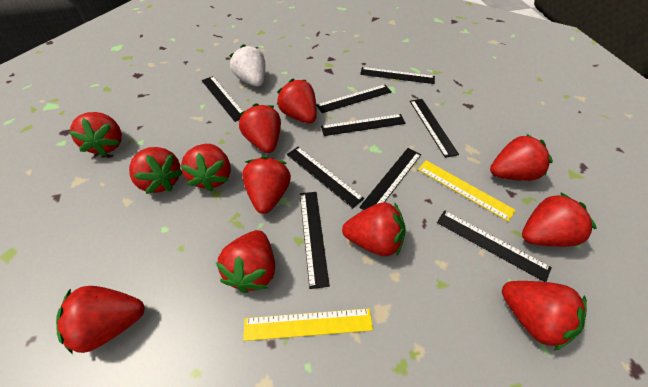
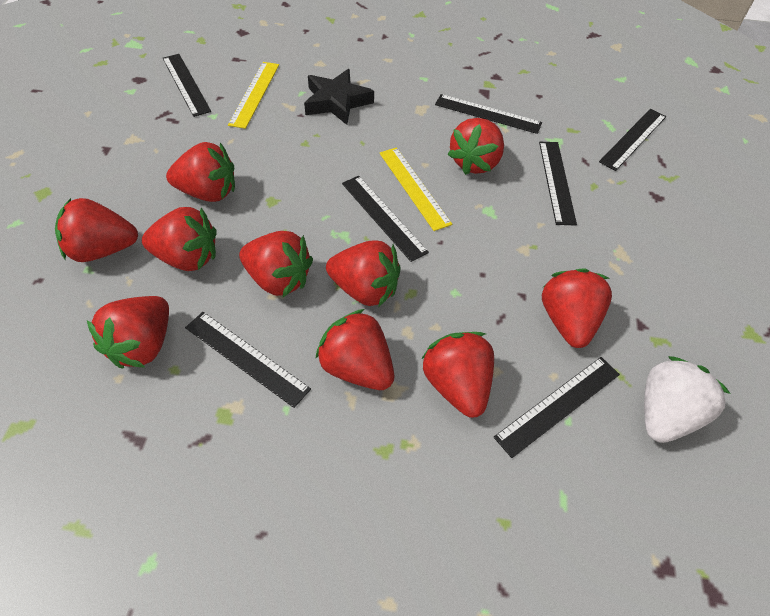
black ruler: [202,76,243,122] [287,147,364,208] [300,192,330,289] [316,85,392,113] [321,114,406,136] [359,148,421,210] [360,67,435,84] [410,99,459,158] [437,210,552,282] = 9 -> [163,54,211,117] [185,312,311,408] [342,176,429,262] [435,94,542,134] [494,357,620,458] [539,142,577,225] [599,109,666,171] = 7
black star: none = 0 -> [304,69,374,125] = 1
red strawberry: [56,286,145,354] [68,112,122,156] [129,147,182,194] [180,144,231,191] [216,230,275,293] [238,103,281,153] [242,156,291,214] [277,79,317,123] [342,202,406,256] [490,134,553,181] [502,281,587,351] [522,192,597,247] = 12 -> [55,198,138,262] [87,296,169,369] [142,207,217,271] [166,142,235,202] [239,231,313,297] [315,309,394,390] [326,240,401,307] [421,332,494,418] [448,118,504,175] [542,269,612,348] = 10

